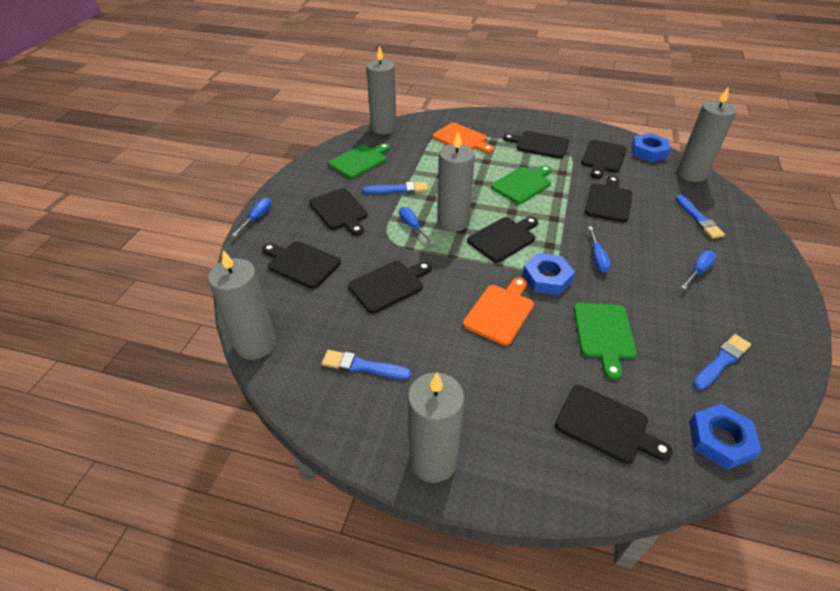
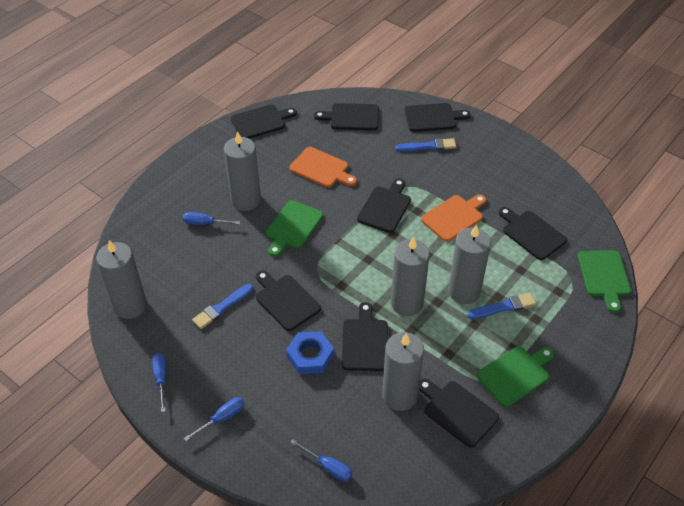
blue brush: [322,350,411,379] [363,182,428,194] [676,195,725,239] [693,334,751,390] = 4 -> [192,284,253,329] [395,138,457,152] [467,293,536,319] = 3
blue nut: [522,253,575,295] [632,133,670,162] [689,404,761,470] = 3 -> [286,331,334,374] = 1

